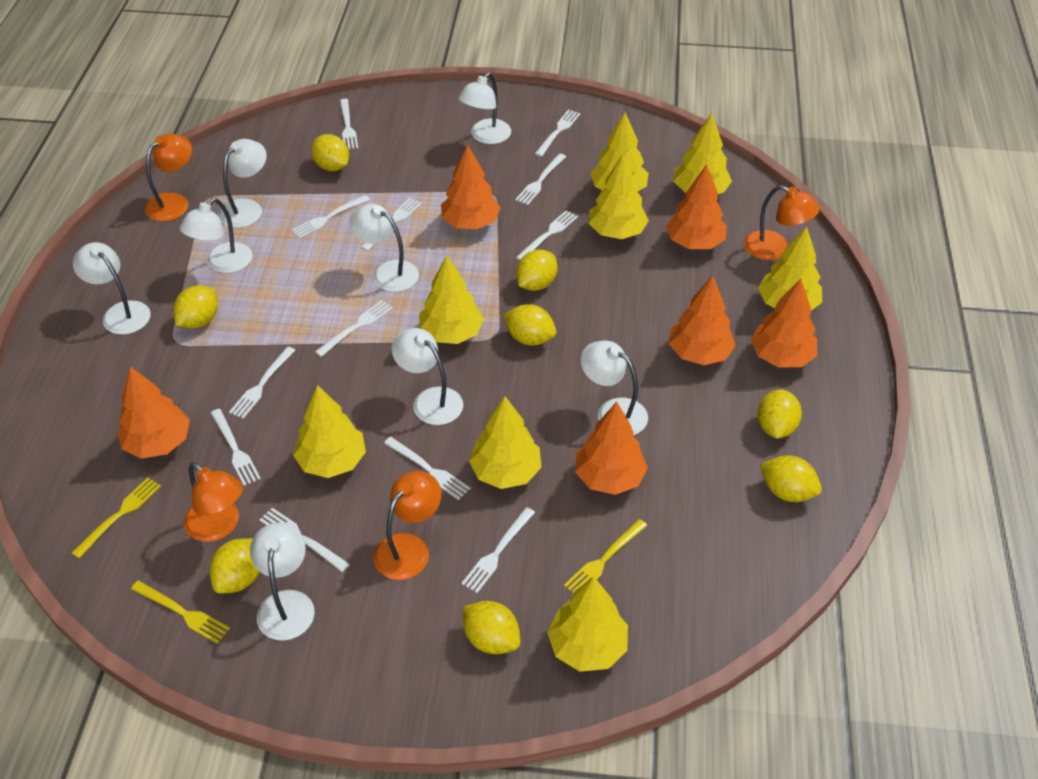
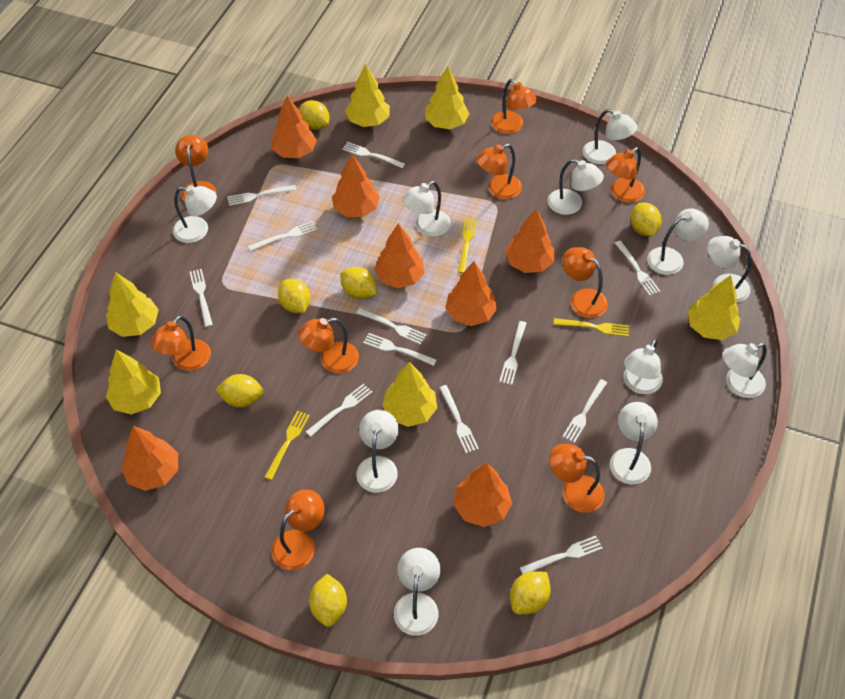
orange lamp: [145,133,192,221] [184,462,243,542] [373,471,441,580] [744,185,820,260] = 4 -> [150,316,211,371] [175,135,216,202] [271,489,325,570] [298,318,359,373] [476,144,522,199] [491,79,537,134] [549,444,605,513] [562,247,608,318] [606,147,645,203] = 9
orange tree: [117,366,190,459] [441,144,500,229] [575,402,648,495] [666,164,727,249] [669,276,736,365] [751,279,817,367] = 6 -> [121,426,178,491] [271,95,317,158] [332,154,380,217] [374,223,425,288] [445,261,497,326] [454,462,512,527] [505,209,555,273] = 7
white lamp: [73,242,151,335] [179,198,253,273] [218,139,267,228] [250,522,315,641] [350,204,419,292] [392,328,463,425] [458,72,511,144] [581,340,648,435] = 8 -> [173,185,217,243] [356,410,399,493] [394,548,440,636] [402,181,451,236] [548,159,604,215] [583,109,638,164] [610,402,658,485] [624,339,663,394] [647,208,709,275] [707,236,751,303] [722,343,767,398] = 11
yellow lemon: [173,286,218,328] [209,538,259,593] [311,134,349,171] [462,601,520,654] [503,304,556,345] [516,249,558,291] [757,389,802,439] [760,455,822,502] = 8 -> [215,374,264,408] [278,279,311,313] [299,100,330,130] [309,574,347,627] [340,267,377,299] [510,571,551,614] [630,203,662,236] = 7
yellow tree: [293,385,366,478] [419,256,484,344] [469,396,541,489] [547,577,628,672] [588,153,649,239] [590,112,649,192] [673,113,732,194] [758,226,822,310] = 8 -> [106,272,159,337] [106,349,161,415] [345,64,390,127] [382,362,437,427] [425,66,469,129] [688,275,740,340] = 6

